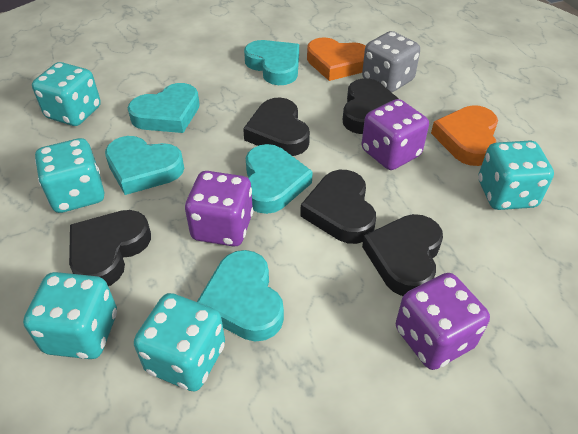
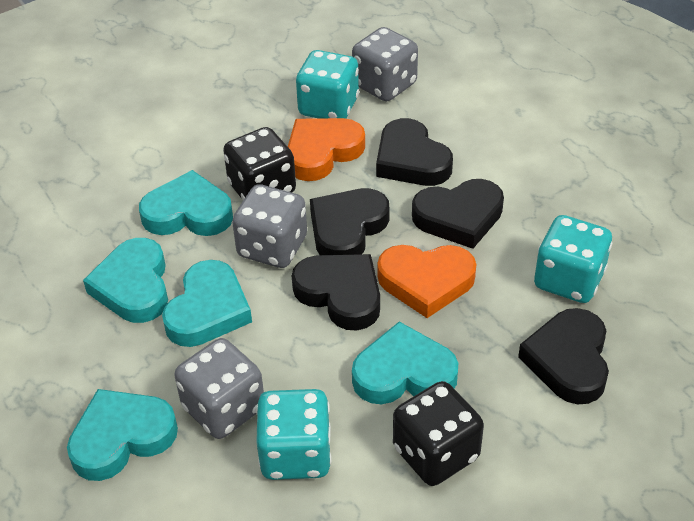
black dice: none = 0 -> [223,127,296,200] [393,381,484,486] = 2
grey dice: [362,31,420,92] = 1 -> [174,338,264,439] [232,184,307,268] [352,27,418,101] = 3
purple dice: [185,171,253,247] [362,99,429,170] [396,273,490,370] = 3 -> none = 0
turquoise dice: [23,272,117,359] [32,62,101,126] [35,138,104,213] [134,293,225,392] [479,141,554,210] = 5 -> [256,389,332,480] [296,50,359,119] [534,215,612,303] = 3

